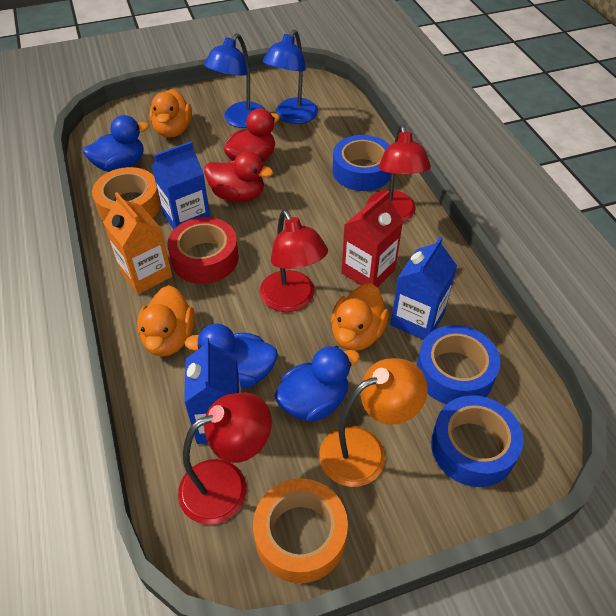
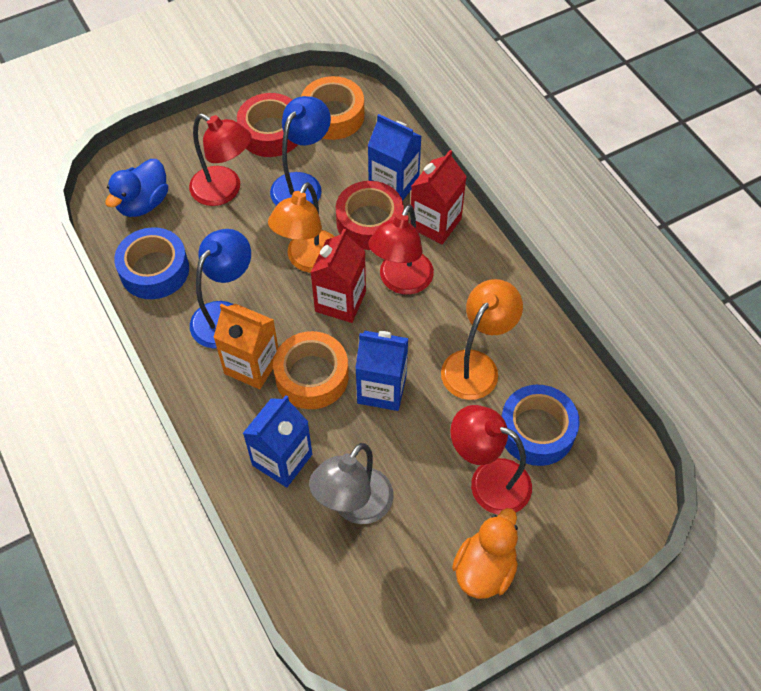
blue duck: [83,115,149,172] [185,324,278,388] [274,346,360,422] = 3 -> [105,159,168,217] = 1
blue tape: [332,135,390,191] [417,325,500,404] [431,395,524,487] = 3 -> [114,227,189,299] [502,385,580,466] = 2
grey lamp: none = 0 -> [309,443,393,524] = 1
orange duck: [137,285,195,357] [149,89,192,138] [331,283,389,351] = 3 -> [452,508,518,599] = 1
orange lamp: [319,358,428,487] = 1 -> [268,182,334,273] [441,279,523,400] = 2
red carton: [341,190,403,287] = 1 -> [310,229,366,323] [410,150,467,244] = 2
red duck: [204,151,273,202] [224,108,280,162] = 2 -> none = 0
red tape: [167,217,239,284] = 1 -> [237,93,298,157] [336,181,404,250] = 2

